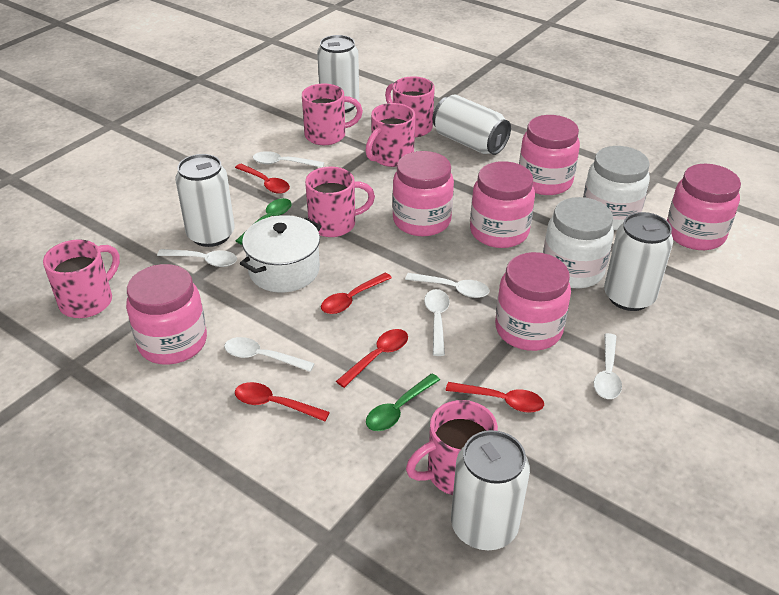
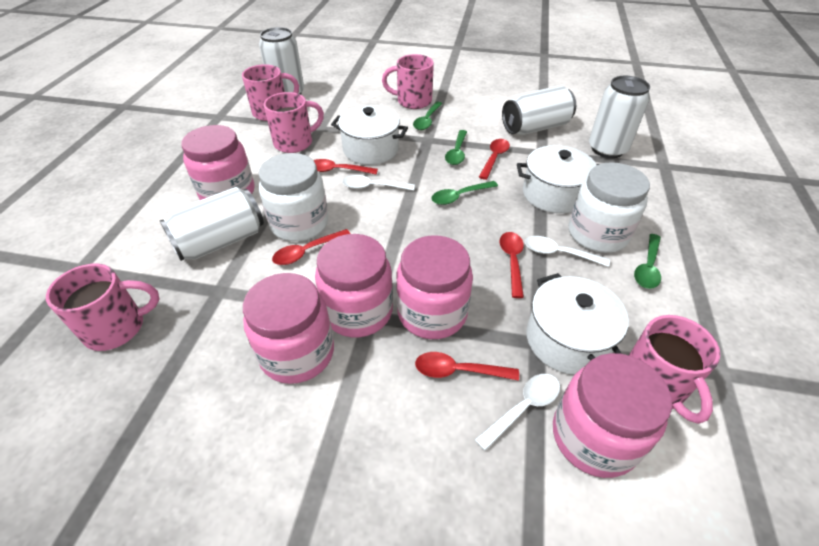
green spoon: [236,198,292,245] [366,373,440,431] = 2 -> [413,102,442,130] [431,181,498,205] [445,130,467,165] [634,234,661,289] = 4
pink jar: [126,264,207,365] [392,151,454,236] [470,161,535,248] [495,252,571,351] [519,115,580,195] [667,164,741,250] = 6 -> [181,125,255,200] [243,273,334,384] [315,234,393,337] [396,235,473,339] [553,353,672,478] = 5
pink mug: [43,239,120,318] [302,83,363,145] [305,167,375,237] [365,103,415,167] [385,76,435,137] [406,400,498,495] = 6 -> [46,263,159,351] [242,64,299,121] [264,92,324,153] [382,54,434,109] [629,315,720,424] = 5
white can: [175,154,235,247] [317,35,359,113] [433,95,511,155] [451,430,530,550] [604,212,673,311] = 5 -> [160,187,264,261] [259,27,304,95] [502,86,576,135] [589,76,650,158] = 4
white pot: [240,215,322,292] = 1 -> [331,105,408,165] [517,145,599,213] [526,273,629,375] = 3
white spoon: [157,249,237,267] [224,337,315,372] [253,151,324,168] [405,273,489,298] [424,289,450,356] [594,333,622,399] = 6 -> [342,175,415,191] [475,374,560,451] [525,236,610,267] = 3

